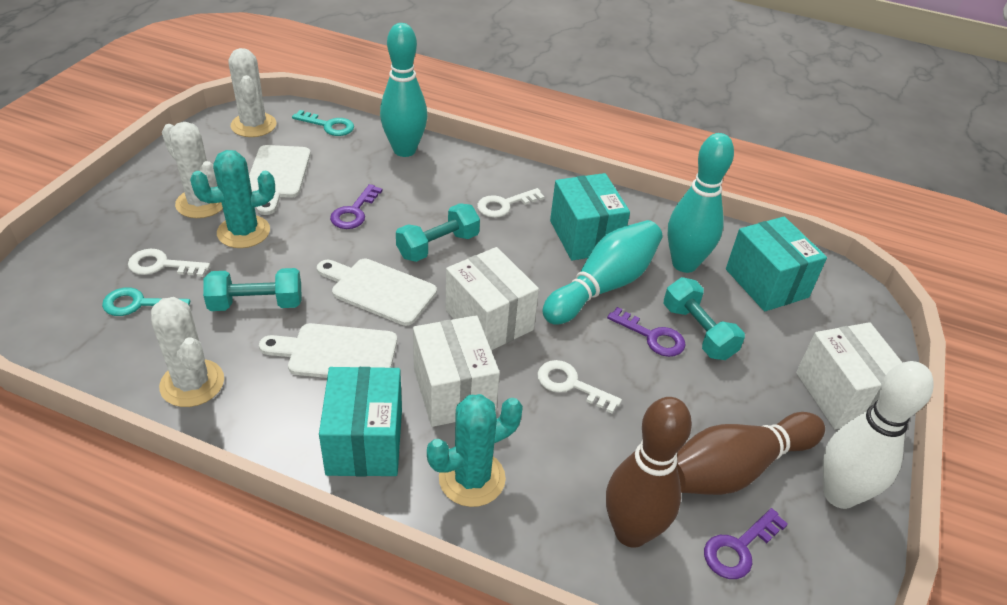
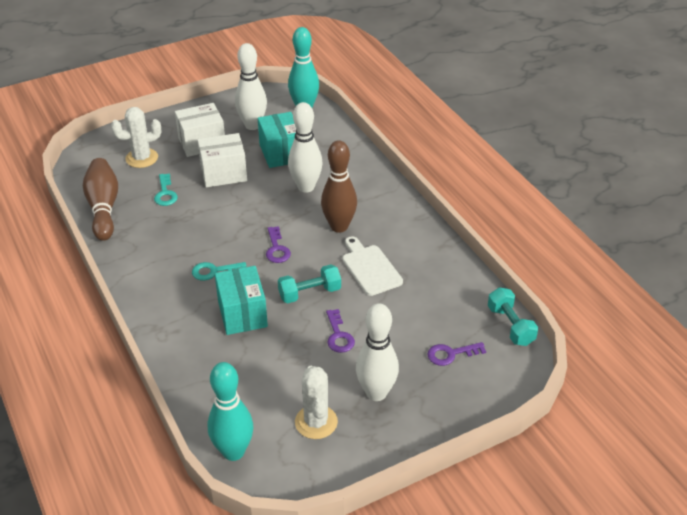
turquoise bowling pin: [380,23,428,157] [542,220,663,325] [668,133,734,273] = 3 -> [208,362,253,461] [288,27,319,108] = 2
turquoise box: [319,367,402,476] [550,173,630,261] [726,217,827,311] = 3 -> [215,266,268,335] [258,112,296,168] = 2
turquoise cactus: [190,150,275,248] [427,394,523,507] = 2 -> none = 0
turquoise dumbbell: [203,268,302,311] [396,203,480,262] [664,277,745,360] = 3 -> [278,265,341,303] [488,287,538,346] = 2
white bowling pin: [823,361,934,509] = 1 -> [235,43,267,130] [288,102,323,193] [356,303,399,401] = 3
white box: [413,315,500,427] [445,247,539,350] [796,322,903,429] = 3 -> [175,103,225,157] [197,133,247,187] = 2
white cactus: [151,297,224,407] [162,122,223,218] [228,48,276,137] = 3 -> [111,107,161,168] [295,366,338,439] = 2
white cutting board: [249,145,311,215] [259,323,397,378] [317,259,437,326] = 3 -> [342,236,403,296] = 1
white key: [128,249,210,277] [477,188,545,218] [537,360,622,414] = 3 -> none = 0

